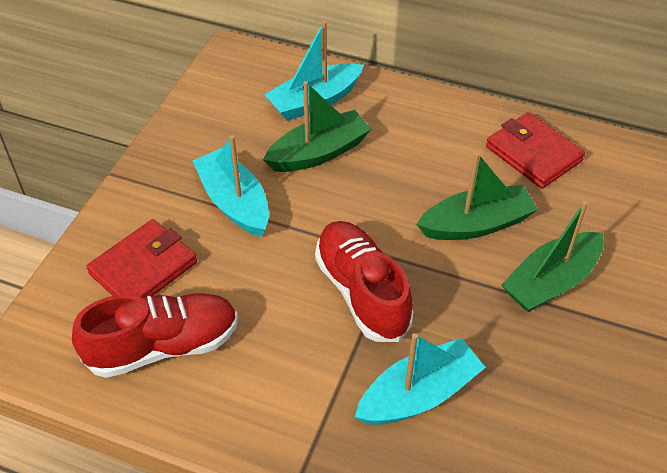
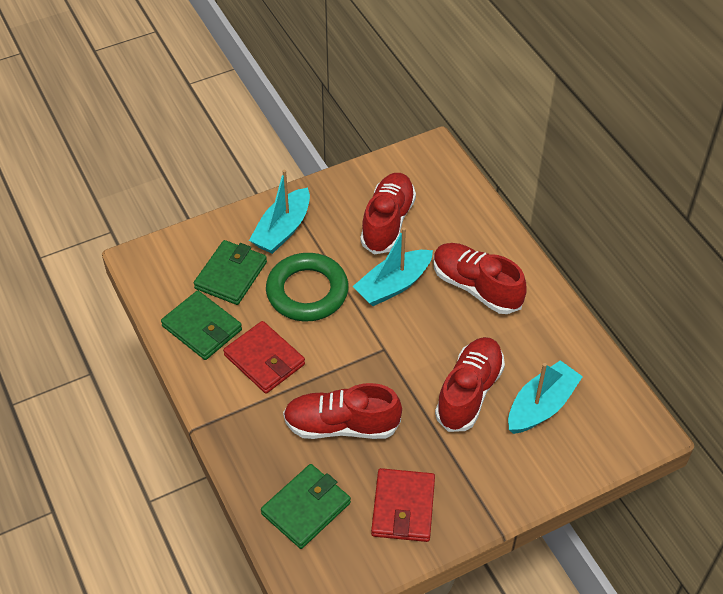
green boat: [263,81,371,172] [417,152,538,240] [501,201,604,312] = 3 -> none = 0
green ring: none = 0 -> [266,253,349,322] = 1
green wallet: none = 0 -> [161,291,242,360] [194,240,267,305] [261,464,351,549] = 3
red shoe: [72,293,238,378] [315,221,413,342] = 2 -> [283,383,402,439] [360,173,416,255] [434,243,527,314] [435,337,505,432] = 4

